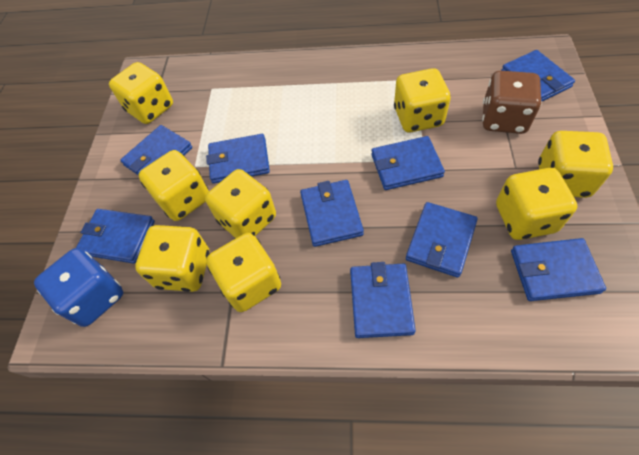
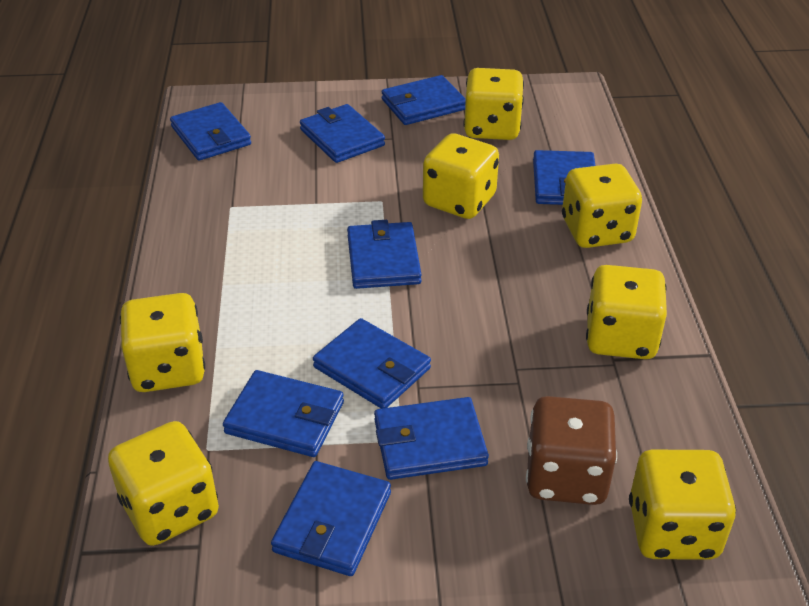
blue dice: [34,248,123,327] = 1 -> none = 0
yellow dice: [109,62,173,124] [135,225,209,292] [139,150,209,221] [205,169,276,238] [206,233,281,312] [394,68,451,132] [496,168,577,240] [538,131,613,198] = 8 -> [108,421,219,546] [120,293,205,392] [423,133,499,219] [463,68,524,140] [562,163,642,248] [586,265,667,359] [629,450,736,560] = 7

